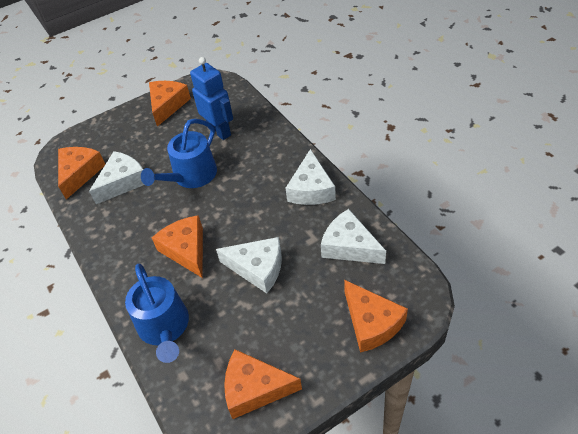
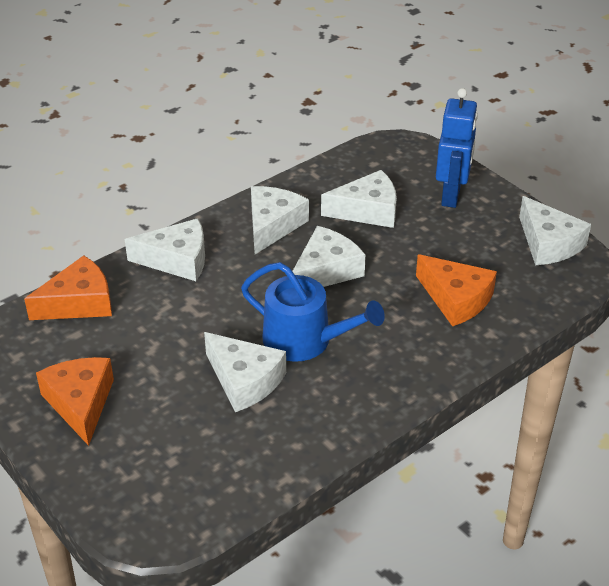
blue watering can: [125,264,189,363] [141,119,217,188] = 2 -> [241,262,385,362] = 1
orange cheese: [58,147,105,199] [149,81,191,127] [152,215,203,278] [224,349,302,419] [344,280,408,353] = 5 -> [24,255,112,320] [36,357,114,446] [416,254,497,326] = 3
white cheese: [89,151,144,204] [216,237,282,293] [286,149,336,205] [321,209,386,264] = 4 -> [125,218,205,281] [204,332,286,412] [251,186,309,254] [292,226,366,287] [321,170,397,228] [519,196,591,265] = 6

